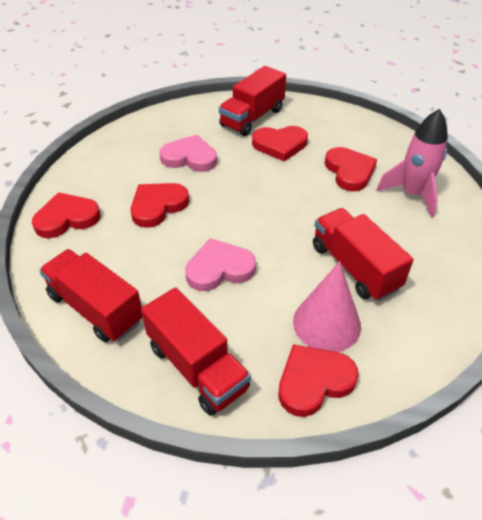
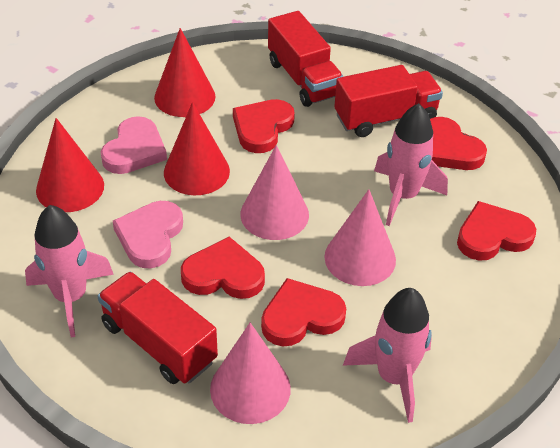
pink cone: [293,261,361,352] = 1 -> [210,323,291,424] [240,145,309,240] [324,189,396,286] = 3
pink rocket: [376,109,448,218] = 1 -> [25,205,114,337] [343,288,432,423] [374,103,448,226] = 3
red cone: none = 0 -> [36,118,104,212] [154,28,216,117] [164,102,230,195] = 3
red truck: [39,249,143,342] [141,287,251,416] [219,66,286,136] [313,208,414,301] = 4 -> [97,271,218,384] [268,11,343,107] [334,65,443,137] = 3

